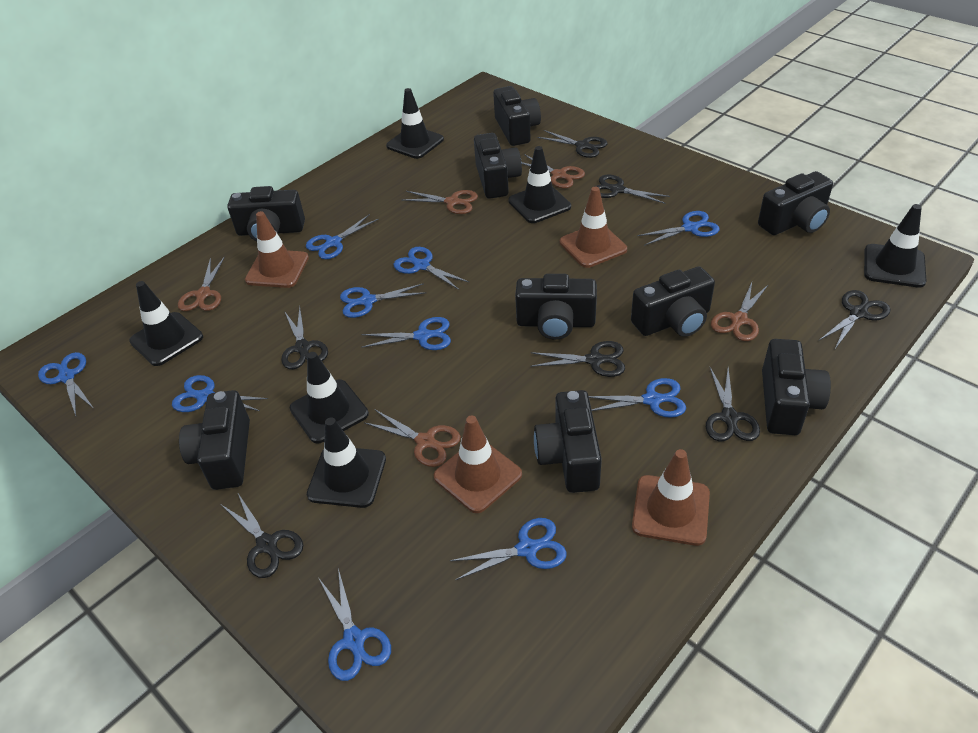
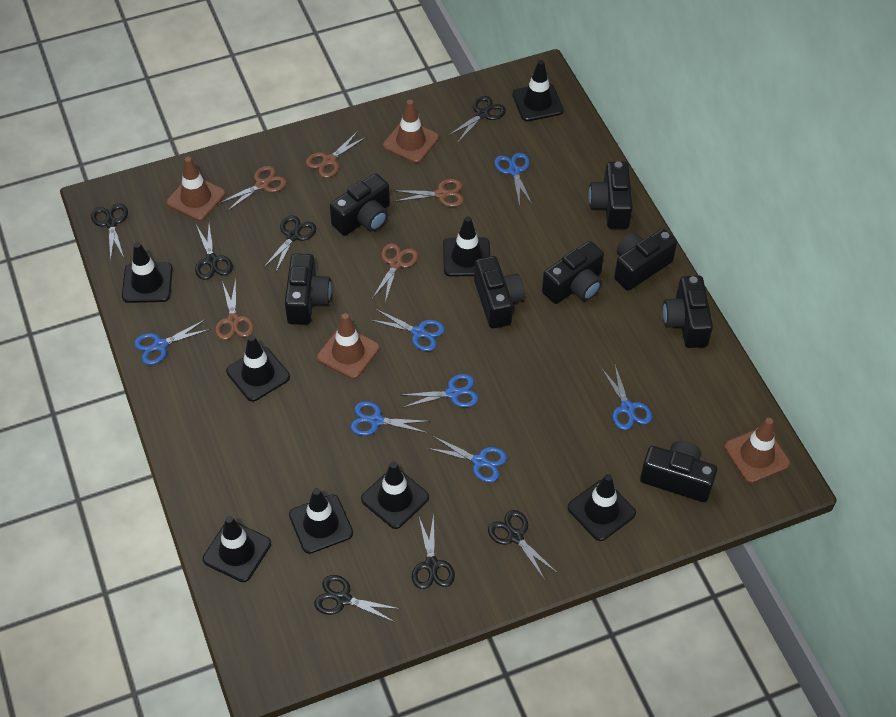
black camera: [179,390,250,490] [228,186,305,241] [474,133,522,199] [493,86,541,146] [515,274,597,340] [534,390,602,493] [631,267,715,337] [758,171,833,235] [762,339,831,435] = 9 -> [285,253,331,325] [330,173,390,236] [474,256,525,328] [542,241,604,304] [588,162,633,229] [614,229,677,291] [640,441,717,502] [663,276,713,348] = 8
black traffic cone: [129,281,203,366] [290,352,369,444] [307,417,386,508] [386,88,444,159] [508,146,571,223] [864,204,926,288] = 6 -> [122,242,173,303] [203,516,271,582] [226,335,290,401] [289,488,353,554] [361,462,429,529] [443,216,490,276] [512,60,564,121] [568,474,636,541] = 8
blue scissors: [38,352,94,416] [172,375,268,412] [306,214,379,259] [319,568,391,681] [340,283,426,318] [361,317,451,350] [393,247,470,290] [450,518,567,580] [589,378,686,418] [637,211,720,246] = 10 -> [134,320,211,365] [350,401,430,436] [371,309,445,351] [402,374,479,408] [427,436,507,482] [494,153,532,207] [602,365,652,430] = 7

